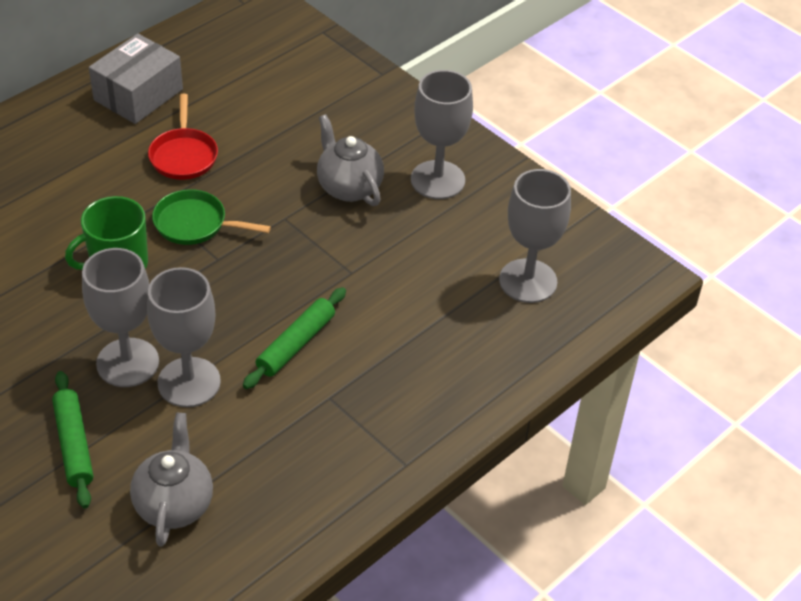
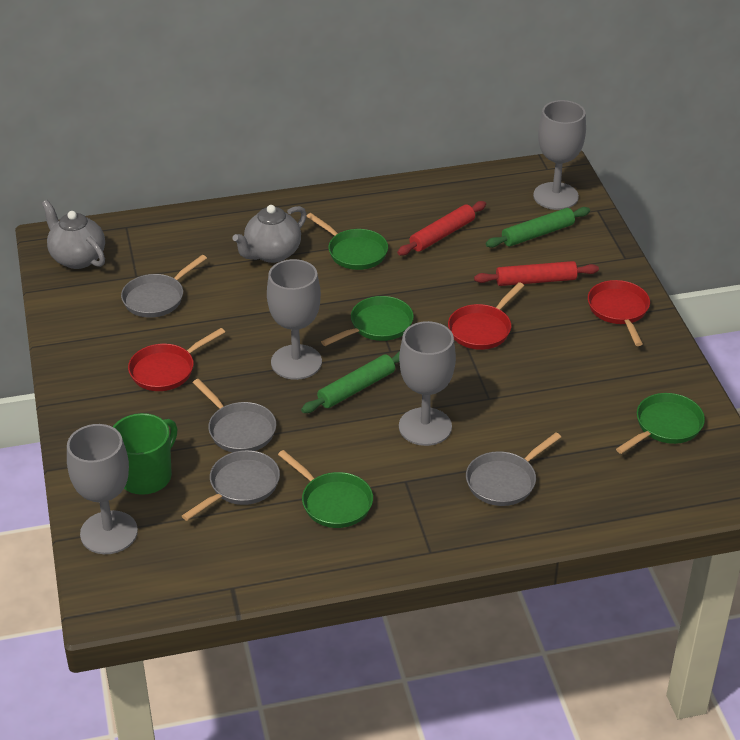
green pan: [152,189,271,245] = 1 -> [278,450,373,528] [306,213,388,270] [321,296,414,346] [616,393,705,454] = 4
grey box: [89,33,183,124] = 1 -> none = 0
grey pan: none = 0 -> [121,255,207,318] [182,450,280,521] [193,379,276,452] [466,432,561,506] = 4
red pan: [148,94,218,180] = 1 -> [128,328,225,391] [448,282,524,350] [588,280,650,346] = 3
red rolling pin: none = 0 -> [397,201,486,256] [474,261,599,286] = 2

